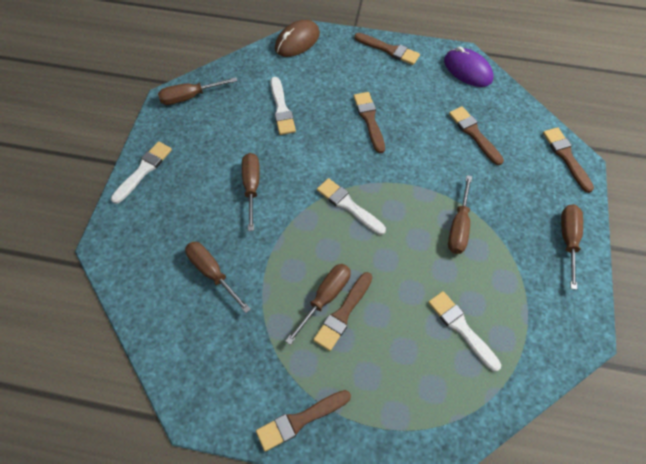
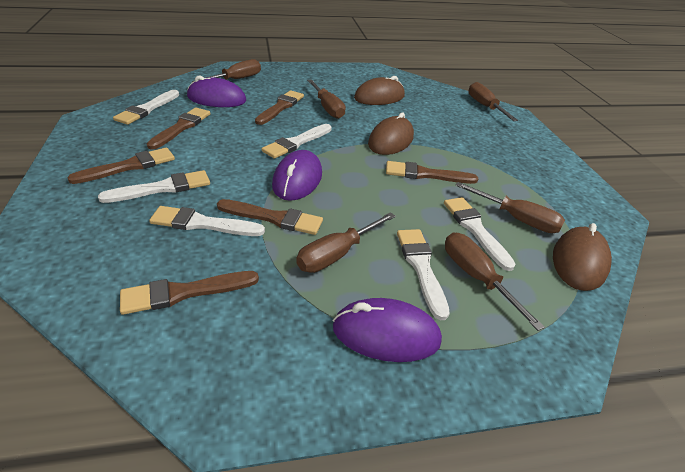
brown mouse: [275,20,320,57] = 1 -> [354,76,405,105] [368,112,414,155] [553,223,612,291] = 3
purple mouse: [444,47,493,87] = 1 -> [187,76,246,107] [272,150,322,201] [333,298,442,362] = 3
white brush: [111,141,172,204] [271,77,296,135] [317,178,386,235] [428,291,501,372] = 4 -> [98,170,210,203] [113,90,179,125] [149,206,265,236] [262,124,332,159] [397,229,450,320] [444,197,516,271] = 6

